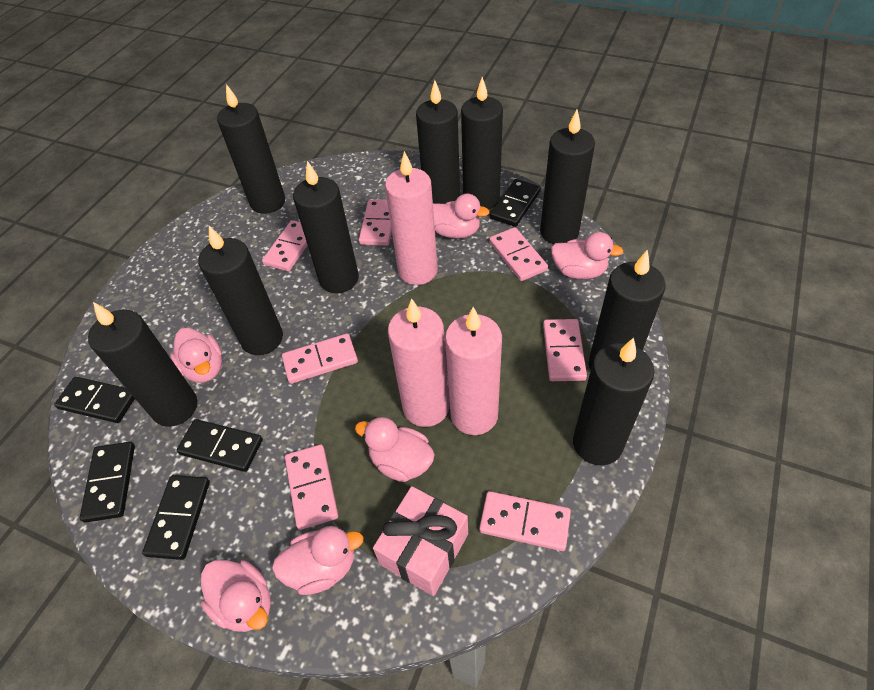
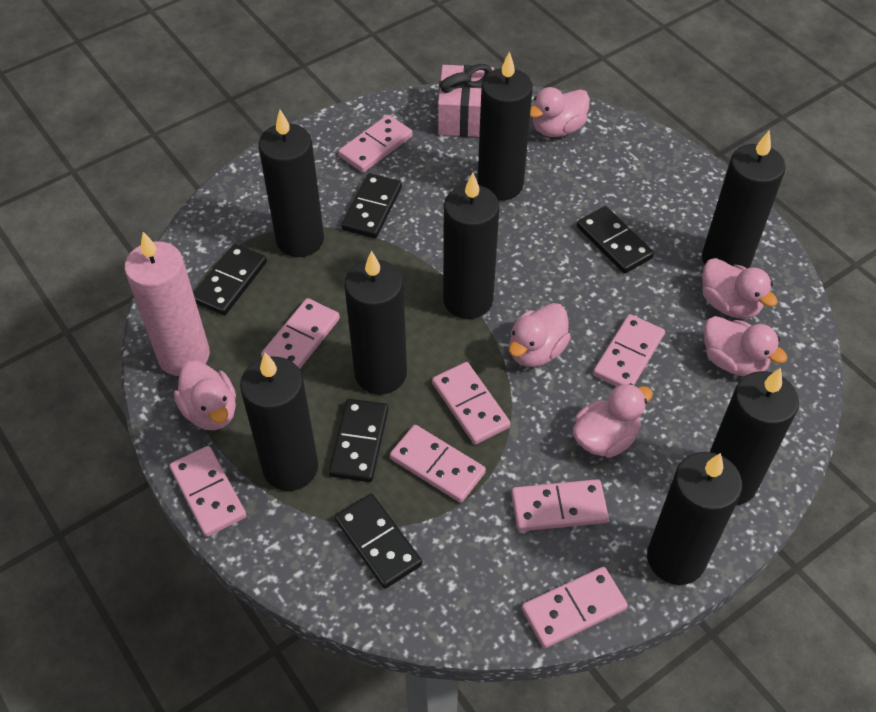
black candle: [88,302,197,427] [198,226,283,355] [217,84,285,214] [293,161,359,293] [416,80,460,204] [461,77,503,210] [540,110,595,244] [573,337,654,465] [589,250,666,370] = 9 -> [240,353,318,491] [259,110,324,257] [344,251,407,394] [443,173,500,319] [478,52,533,201] [647,452,742,585] [702,131,786,268] [710,368,799,505] = 8
pink candle: [385,151,438,285] [388,298,449,427] [445,307,502,435] = 3 -> [124,232,210,376] = 1
pink domino: [262,220,308,271] [282,333,358,384] [285,445,338,530] [359,199,392,246] [479,491,571,551] [489,227,548,281] [543,319,587,381] = 7 -> [169,446,246,537] [261,298,340,369] [338,115,413,172] [390,425,486,503] [432,362,511,444] [511,479,609,531] [522,567,628,648] [593,314,665,387] = 8

